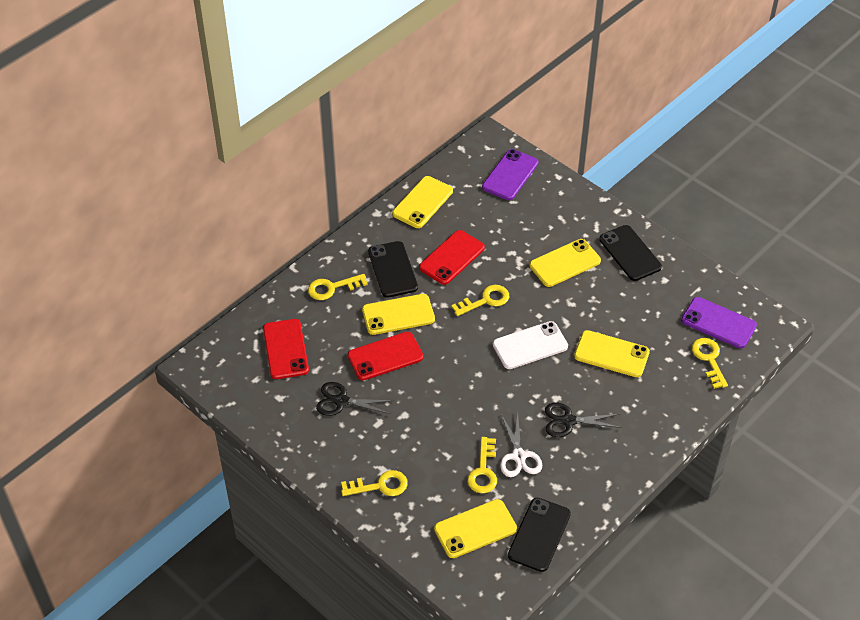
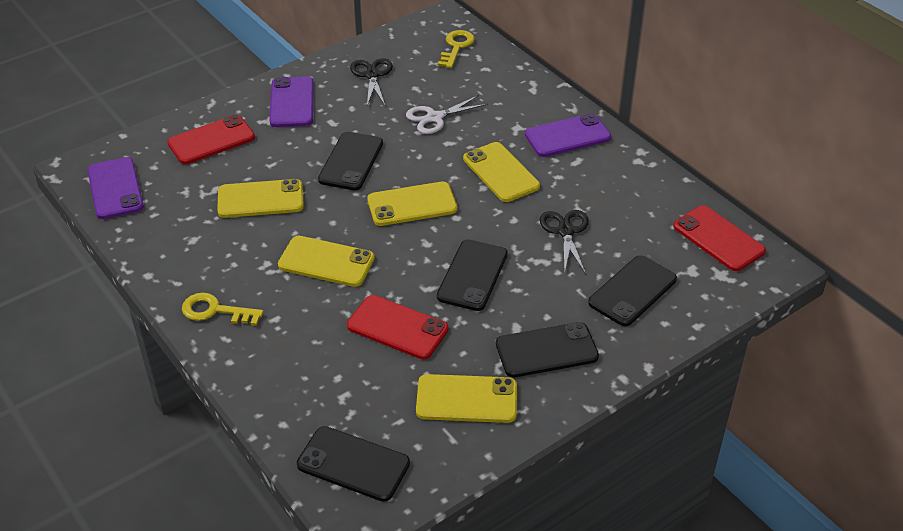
black phone: [368,241,418,298] [508,498,571,572] [599,225,662,281] = 3 -> [297,426,410,502] [318,132,383,190] [437,240,508,311] [496,322,599,377] [588,255,677,326] = 5
purple phone: [482,149,538,200] [681,297,757,348] = 2 -> [87,157,144,219] [269,76,314,127] [525,113,611,157] = 3
white phone: [493,321,568,369] = 1 -> none = 0
yellow key: [308,274,368,300] [341,470,408,496] [451,285,509,316] [467,437,497,493] [692,338,728,389] = 5 -> [182,293,264,326] [438,30,475,68] = 2

